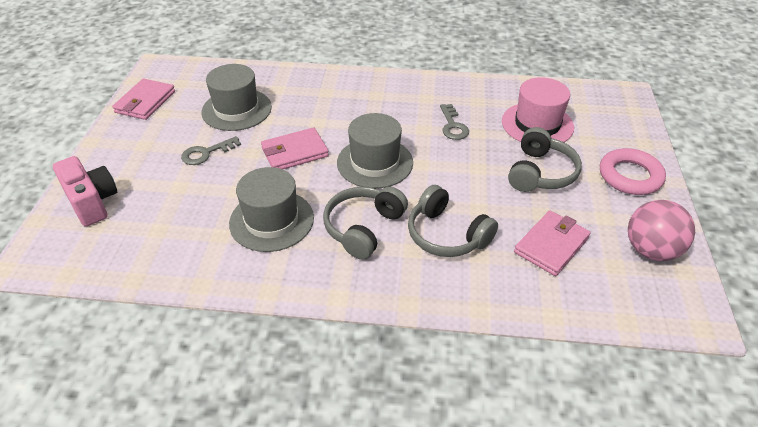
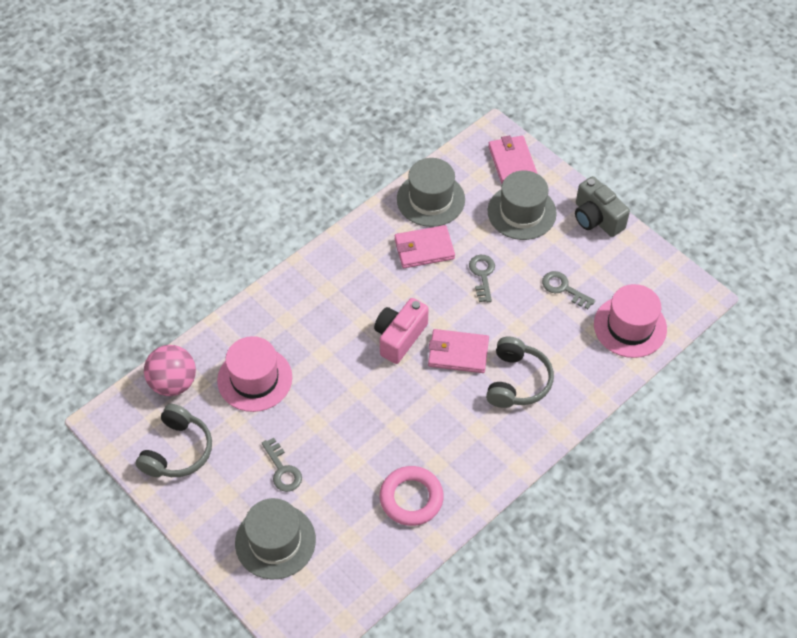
grey camera: none = 0 -> [575,176,630,237] = 1
grey headphones: [323,187,408,260] [408,185,498,257] [508,127,582,192] = 3 -> [136,404,212,477] [486,336,554,408] = 2
grey key: [181,136,241,165] [440,104,469,140] = 2 -> [262,438,302,492] [469,255,495,303] [542,271,595,309] = 3
pink hat: [502,77,574,142] = 1 -> [217,336,292,412] [594,284,667,358] = 2

